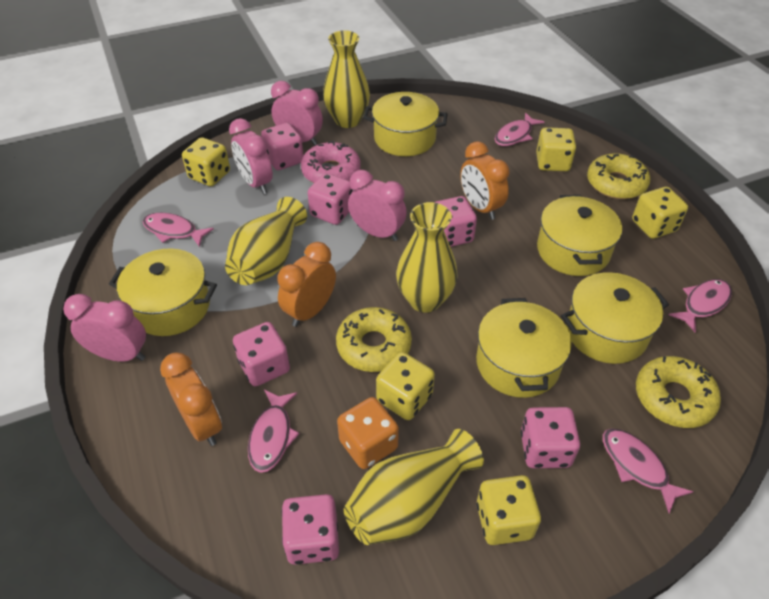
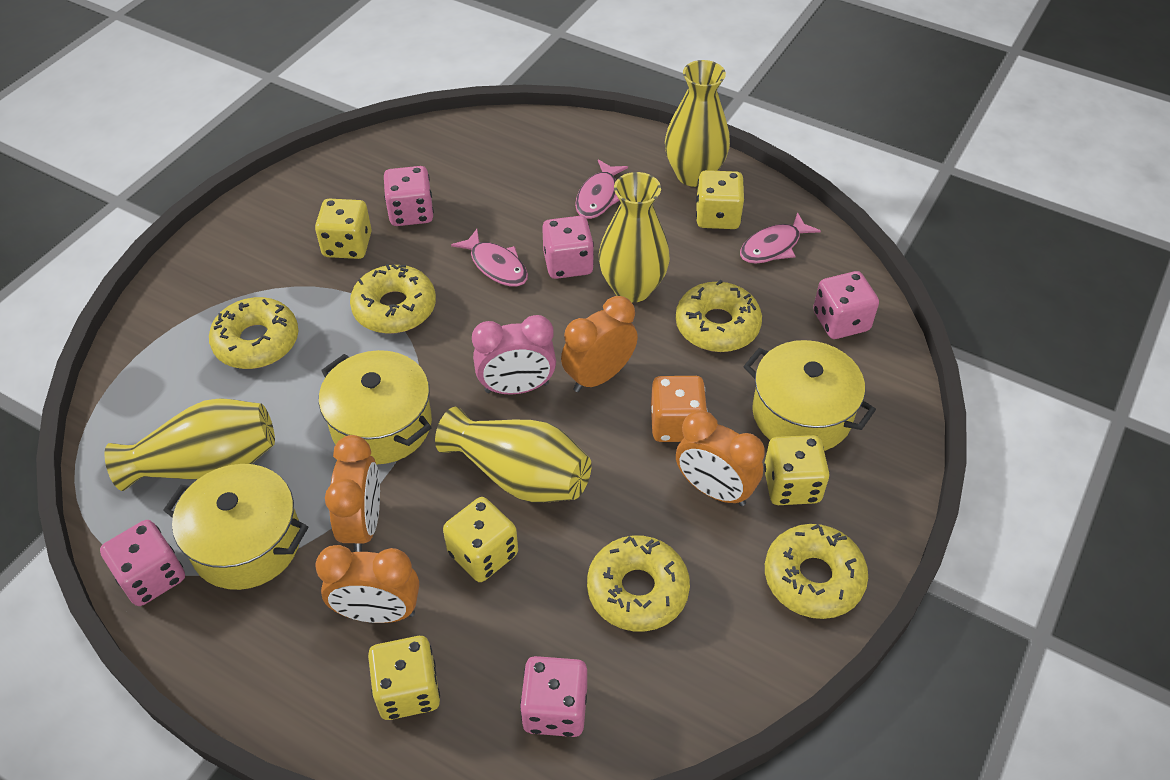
orange clock: [160,353,222,446] [277,242,336,327] [460,141,510,220] = 3 -> [315,545,419,623] [325,435,380,552] [561,296,638,392] [676,410,765,506] = 4
pink clock: [63,294,146,362] [229,118,273,194] [271,81,323,146] [348,170,407,241] = 4 -> [472,315,556,394] = 1
pink dice: [233,322,290,386] [261,123,304,170] [282,494,339,565] [307,173,353,225] [434,196,477,247] [521,407,580,468] = 6 -> [100,520,185,606] [384,166,434,226] [520,656,587,737] [542,216,594,279] [813,271,879,339] = 5
pink donut: [301,141,361,183] = 1 -> none = 0
pink fish: [142,213,214,247] [248,390,300,473] [495,112,544,146] [603,428,693,513] [668,279,732,333] = 5 -> [451,229,528,286] [575,159,628,219] [740,212,821,264] = 3
yellow donut: [336,307,412,372] [587,153,650,199] [636,356,721,428] = 3 -> [209,297,298,369] [350,264,436,334] [587,536,690,632] [676,280,762,352] [765,524,868,619] = 5
yellow pot: [109,248,217,336] [363,92,448,156] [476,298,572,398] [537,195,622,276] [561,272,669,364] = 5 -> [163,464,308,590] [319,350,432,465] [743,340,876,451] = 3

